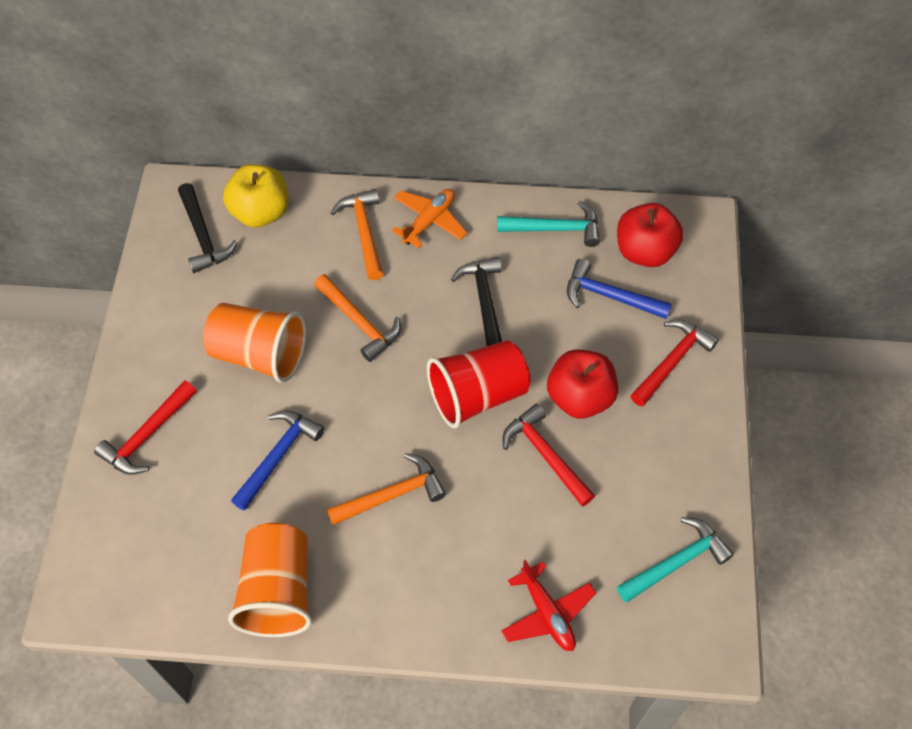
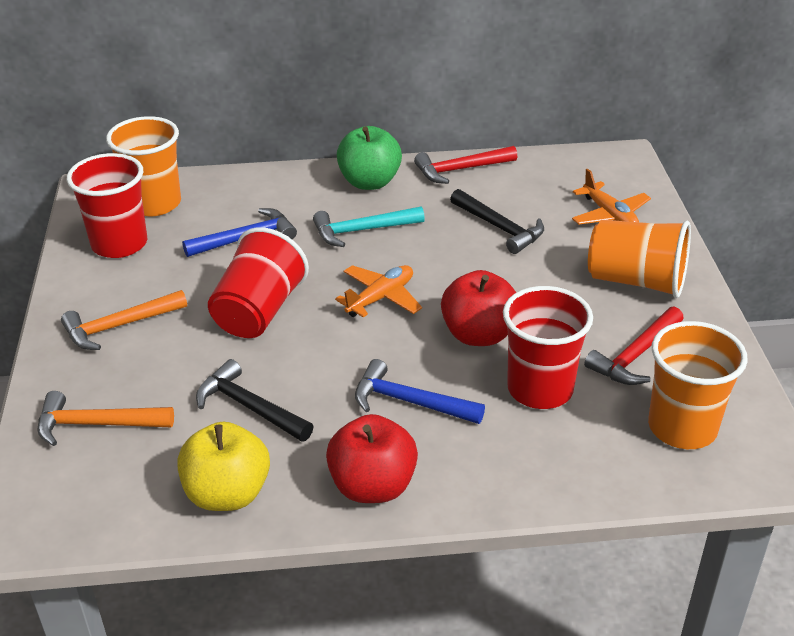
green apple: none = 0 -> [337,126,402,190] = 1
orange cup: [203,303,306,383] [228,523,312,637] = 2 -> [106,116,181,216] [588,220,691,298] [648,321,748,449] = 3
orange hammer: [314,274,401,362] [326,453,446,525] [331,189,383,280] = 3 -> [38,391,174,446] [61,290,187,350] = 2
orange plane: [392,189,467,248] = 1 -> [335,265,422,317] [572,169,651,224] = 2
red cup: [427,340,530,428] = 1 -> [67,153,147,258] [208,227,309,338] [503,286,593,409] = 3
red hammer: [94,380,197,475] [503,404,595,507] [630,320,719,407] = 3 -> [414,146,517,184] [584,306,684,385] = 2
red plane: [501,560,596,651] = 1 -> none = 0
turquoise hammer: [497,201,600,247] [617,517,734,602] = 2 -> [313,206,425,247] = 1

